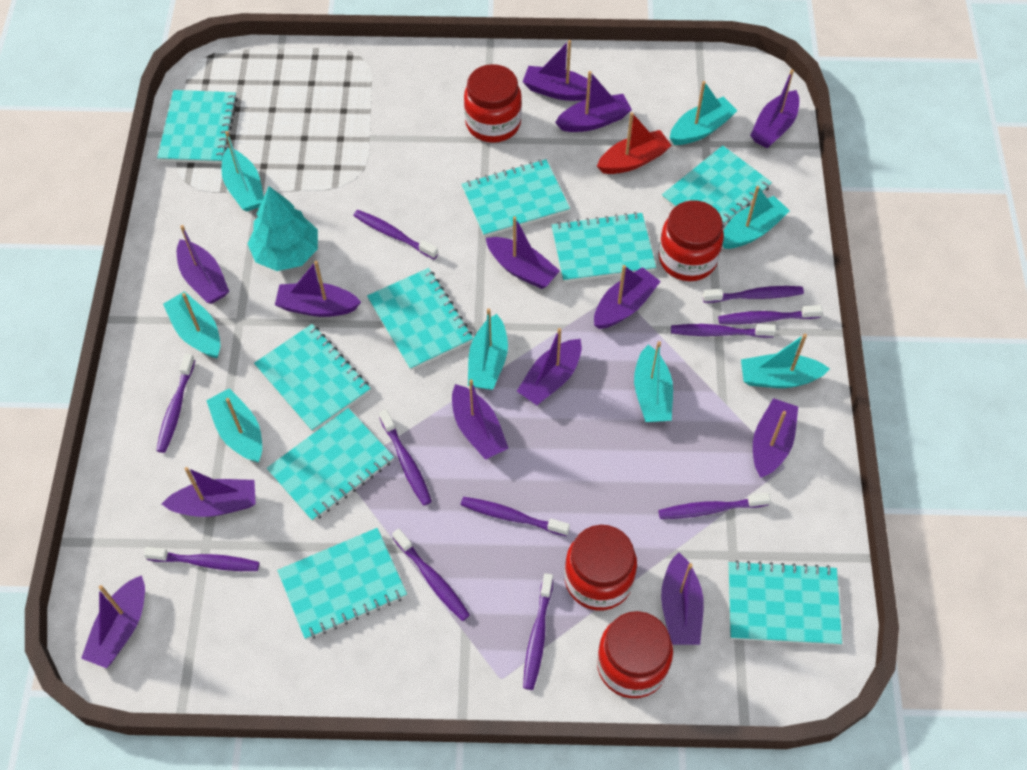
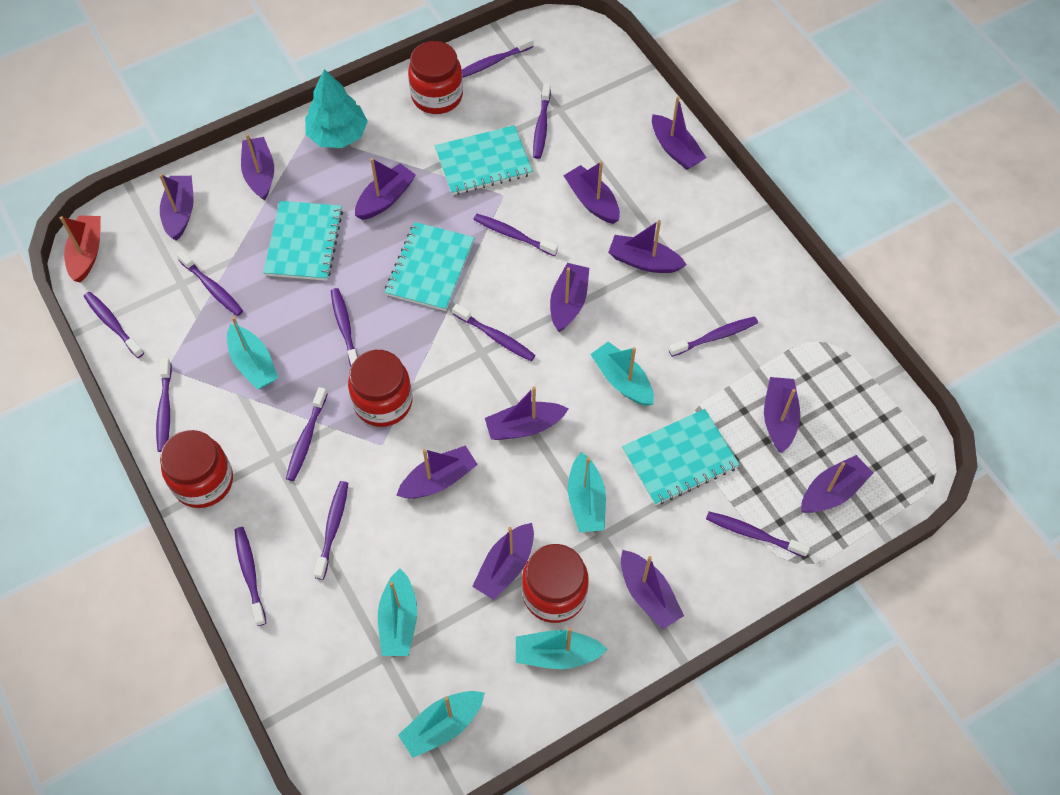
purple toothbrush: [144,547,259,571] [156,354,195,453] [354,210,438,259] [379,410,432,505] [392,529,470,621] [461,497,570,536] [523,573,553,690] [659,493,771,519] [671,324,776,338] [703,286,804,303] [718,305,823,324] = 11 -> [84,292,144,358] [156,358,172,452] [176,250,243,316] [235,527,266,626] [286,387,328,481] [314,481,348,580] [331,288,358,366] [453,304,536,361] [462,36,534,78] [473,214,558,256] [533,83,551,159] [669,316,758,357] [706,511,810,557] = 13
turquoise boat: [163,291,220,358] [206,388,262,463] [221,131,264,211] [468,308,508,390] [634,341,673,422] [670,81,738,145] [723,186,790,249] [741,334,830,388] = 8 -> [227,316,278,389] [378,569,417,656] [398,691,485,758] [516,627,608,669] [568,452,606,532] [590,342,654,406] = 6
turquoise notebook: [157,90,238,164] [254,324,371,432] [267,408,394,521] [277,528,407,640] [367,268,473,370] [462,159,570,237] [552,212,656,282] [662,145,772,228] [728,560,842,645] = 9 -> [263,201,343,281] [385,222,474,311] [435,125,533,195] [622,409,740,506] = 4

